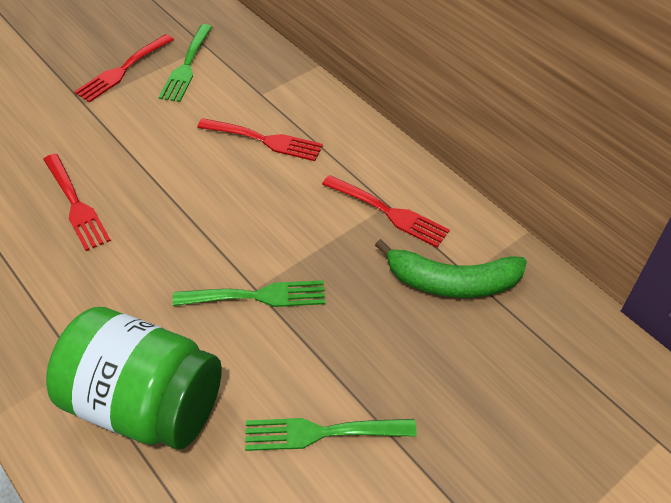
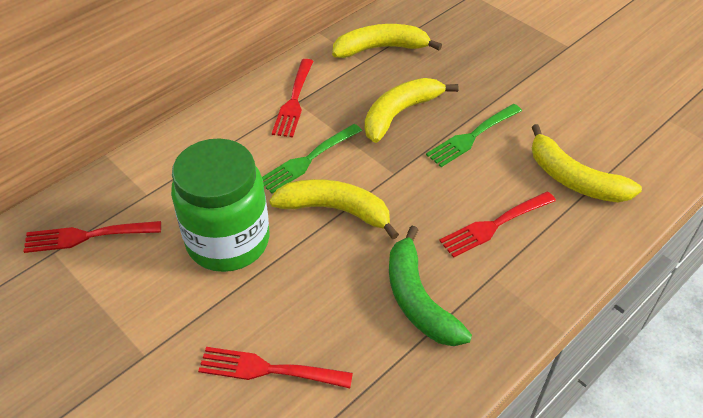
green fork: [159,24,212,102] [173,280,325,307] [245,418,417,451] = 3 -> [262,124,362,194] [426,104,522,167] = 2
yellow banana: none = 0 -> [269,179,399,239] [332,24,442,58] [365,78,459,143] [532,124,642,202] = 4

